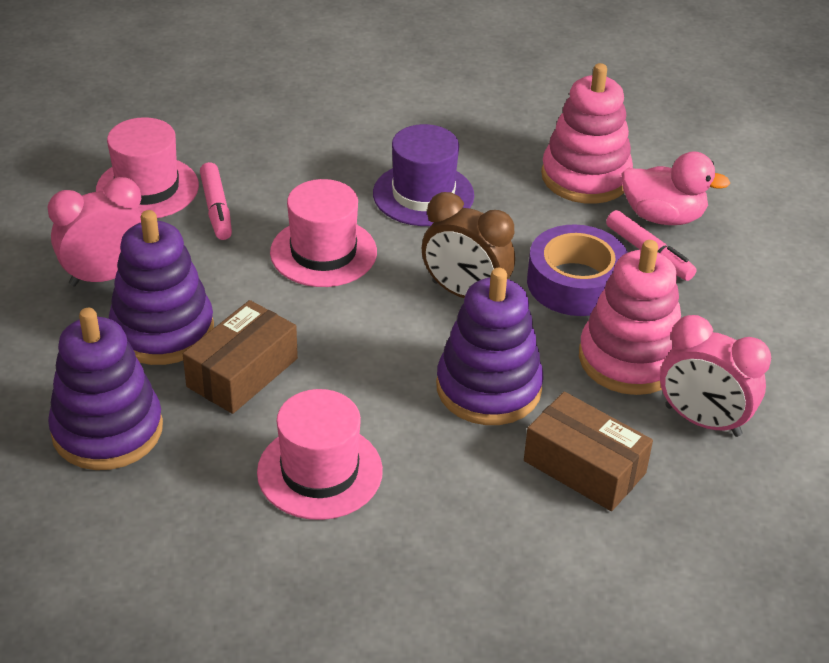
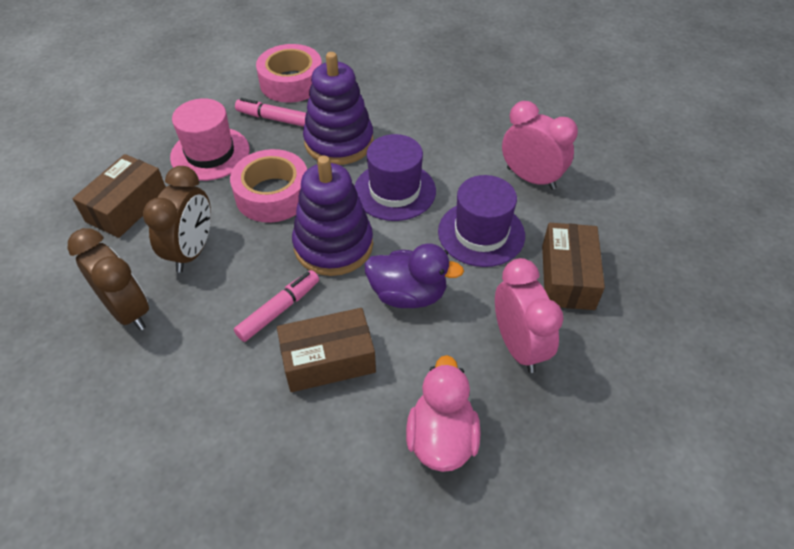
brown box: [183,300,298,414] [524,392,653,511] = 2 -> [73,154,166,238] [277,308,376,392] [542,223,605,310] = 3
brown clock: [422,192,515,298] = 1 -> [68,228,149,330] [143,166,211,273] = 2
pink hat: [96,117,199,218] [257,389,383,520] [270,179,377,287] = 3 -> [170,98,250,181] = 1
pink stacking toy: [541,63,633,204] [579,240,681,395] = 2 -> none = 0
pink tape: none = 0 -> [230,149,307,223] [256,44,322,103] = 2
purple duck: none = 0 -> [365,243,464,308] = 1
purple hat: [373,124,474,226] = 1 -> [355,134,436,221] [438,175,525,267] = 2
purple stacking toy: [48,308,163,470] [108,210,214,365] [436,268,544,425] = 3 -> [292,156,373,276] [303,52,374,165] = 2
purple tape: [527,225,628,316] = 1 -> none = 0

